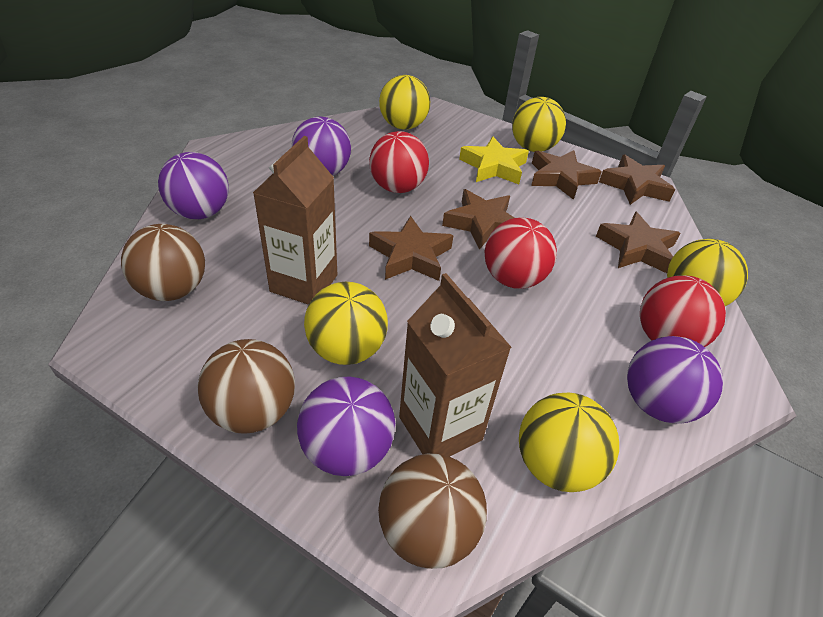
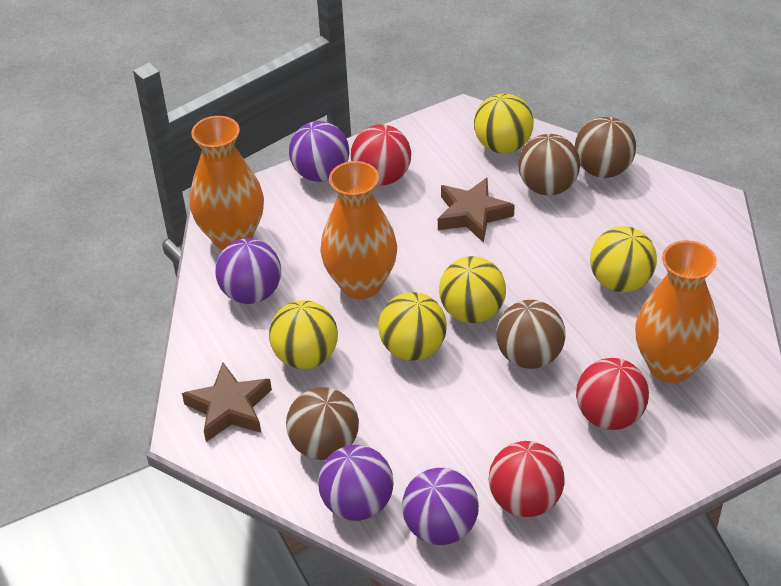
brown ball: [121,224,205,301] [198,339,295,434] [378,454,487,569] = 3 -> [286,387,359,460] [496,300,566,369] [518,134,580,195] [575,117,636,178] = 4
brown carton: [253,136,337,305] [399,273,512,457] = 2 -> none = 0
brown star: [369,216,453,281] [442,189,515,250] [531,150,601,200] [596,212,680,273] [599,155,675,205] = 5 -> [182,363,272,442] [438,178,515,243] = 2
orange vase: none = 0 -> [190,116,264,250] [320,161,397,299] [635,240,719,383] = 3
yellow star: [459,136,529,184] = 1 -> none = 0

